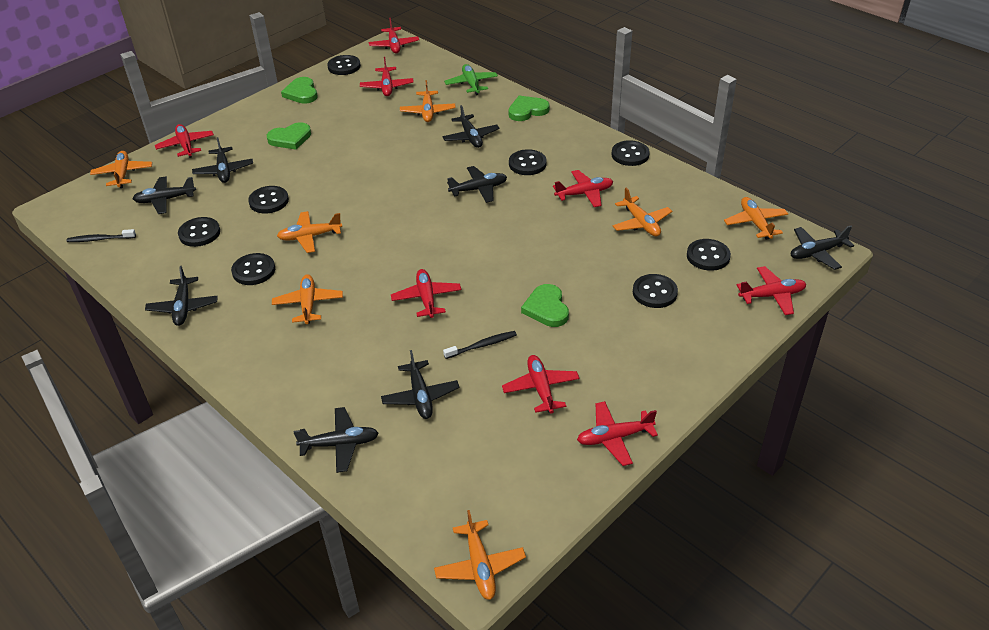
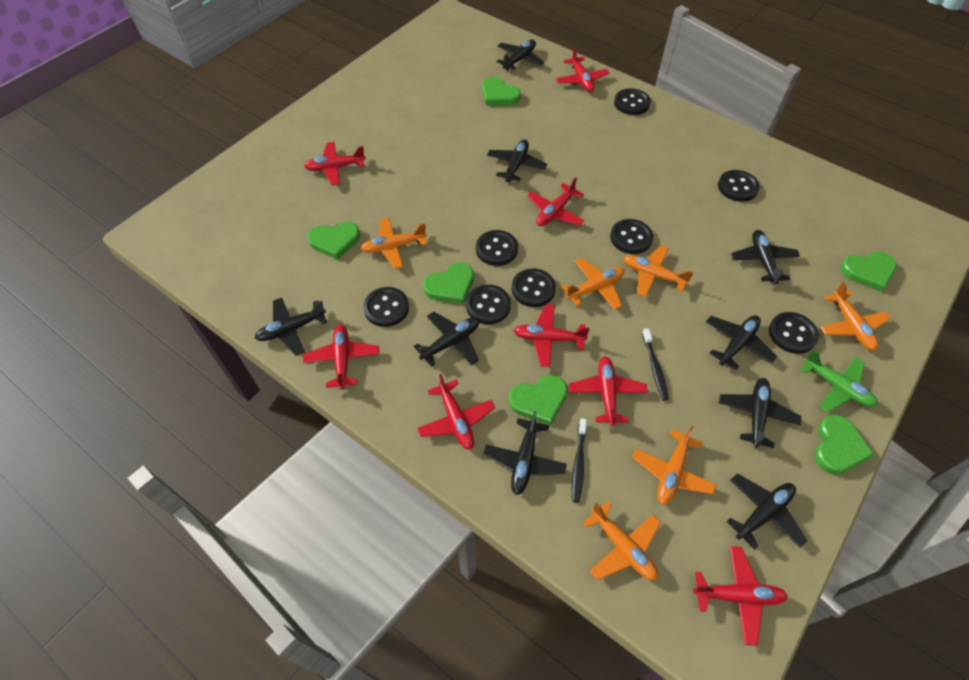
black plane: [133,176,196,214] [145,266,218,326] [192,137,253,183] [293,407,379,473] [381,350,460,419] [442,105,500,148] [447,166,507,203] [791,226,854,270] = 8 -> [255,297,327,356] [414,312,480,367] [483,411,567,495] [487,139,547,182] [496,39,544,71] [706,315,777,370] [719,378,801,448] [726,473,807,550] [730,230,800,284] = 9
green heart: [267,122,311,150] [281,77,317,104] [508,96,550,121] [521,284,569,327] = 4 -> [307,222,360,260] [423,262,474,304] [482,77,521,105] [509,375,568,425] [814,414,874,475] [840,252,897,292] = 6
orange plane: [90,151,152,188] [272,274,343,324] [277,211,342,253] [400,80,456,122] [434,510,526,600] [612,188,672,236] [724,197,788,240] = 7 -> [361,218,427,269] [561,258,625,310] [583,501,661,581] [623,245,694,297] [632,426,716,505] [820,282,891,351] = 6

